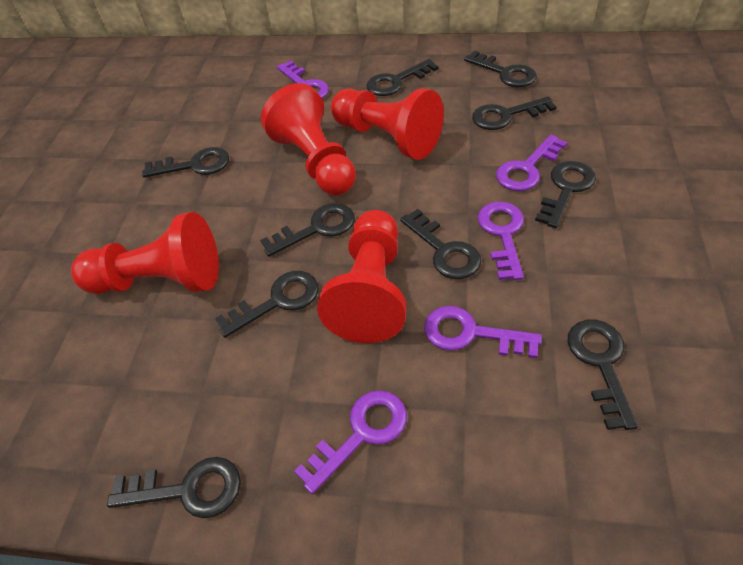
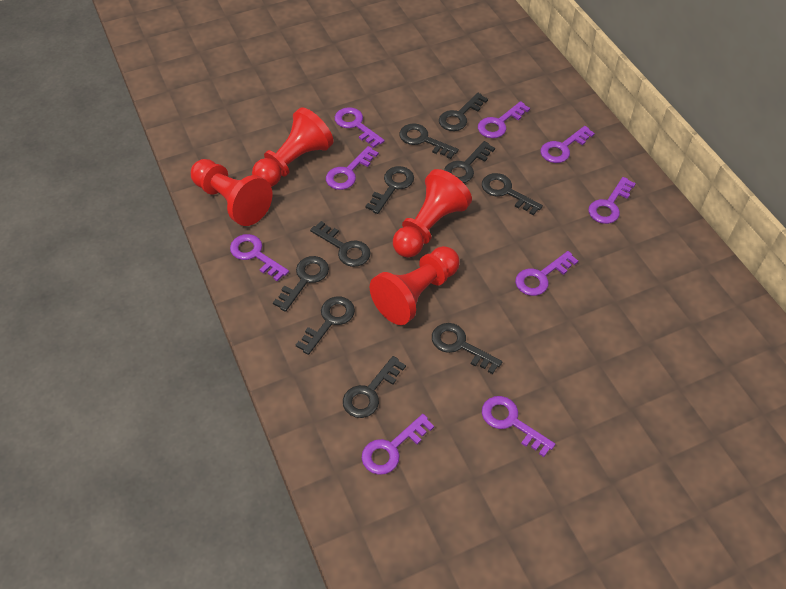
purple key: [277,60,329,98] [294,390,407,494] [424,306,542,358] [478,202,524,280] [496,135,568,191] = 5 -> [230,234,289,281] [326,146,379,190] [335,107,385,148] [362,414,434,475] [478,101,530,138] [482,396,555,457] [515,251,578,296] [541,126,595,163] [588,177,636,224] = 9

